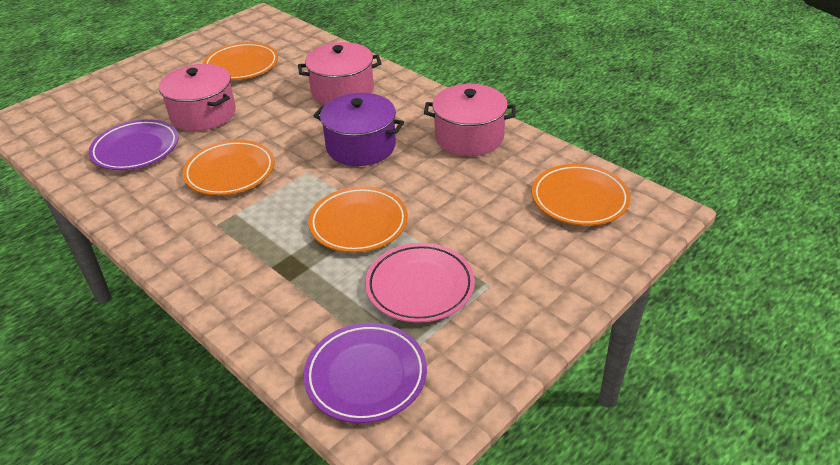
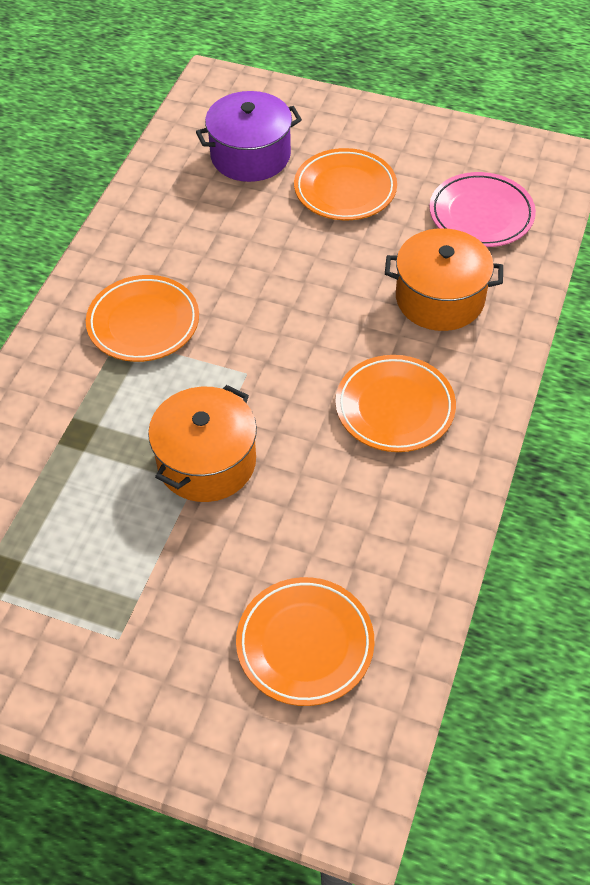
orange pot: none = 0 -> [148,385,257,502] [385,228,503,331] = 2
pink pot: [159,64,235,131] [298,42,381,105] [424,84,516,156] = 3 -> none = 0
purple plate: [89,119,179,170] [304,323,427,423] = 2 -> none = 0

